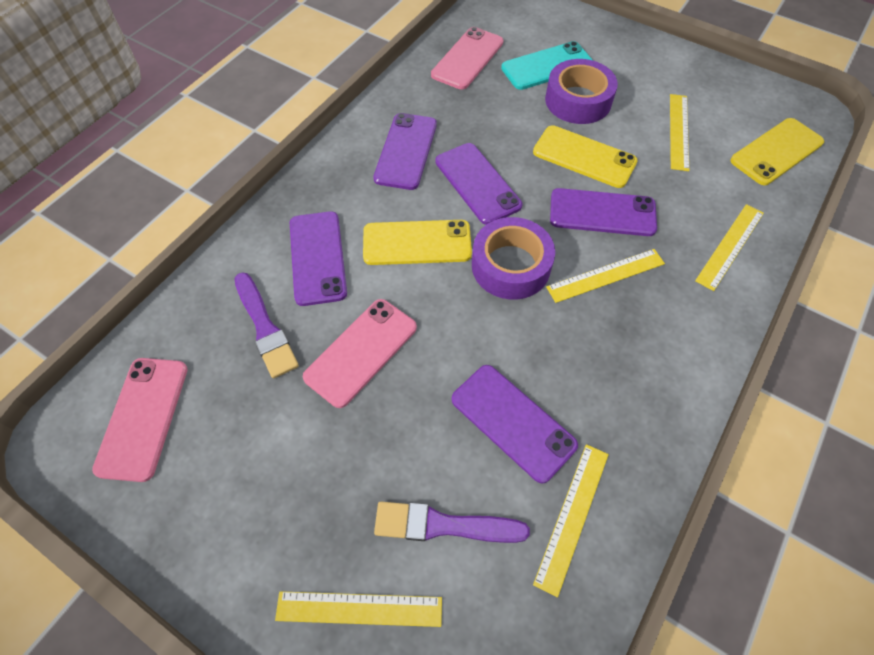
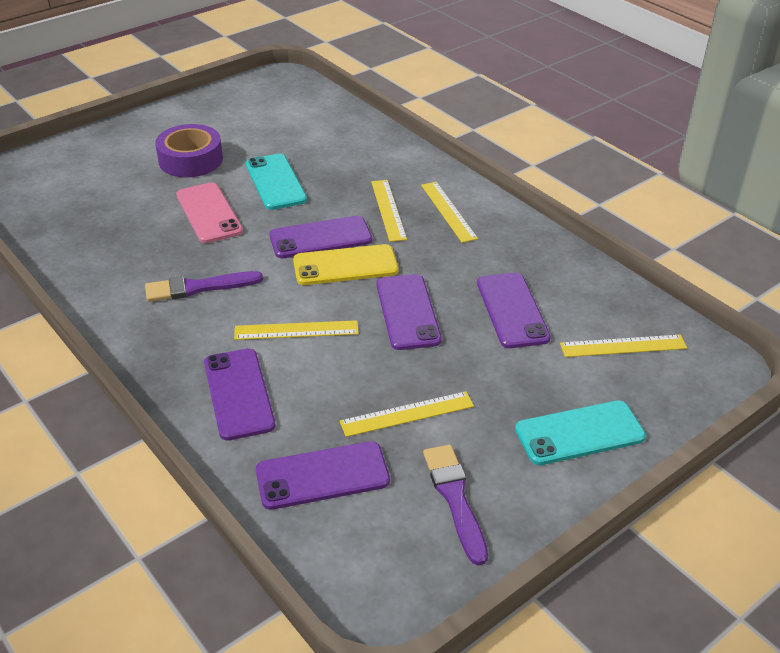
pink phone: [92,358,187,482] [303,299,417,408] [431,27,503,90] = 3 -> [176,182,243,243] = 1
purple tape: [472,217,555,299] [545,59,618,124] = 2 -> [155,124,223,177] = 1
turquoise phone: [501,41,592,90] = 1 -> [246,154,307,210] [515,400,646,465] = 2
yellow phone: [363,220,472,265] [533,125,638,188] [730,118,824,185] = 3 -> [293,244,398,285] = 1

